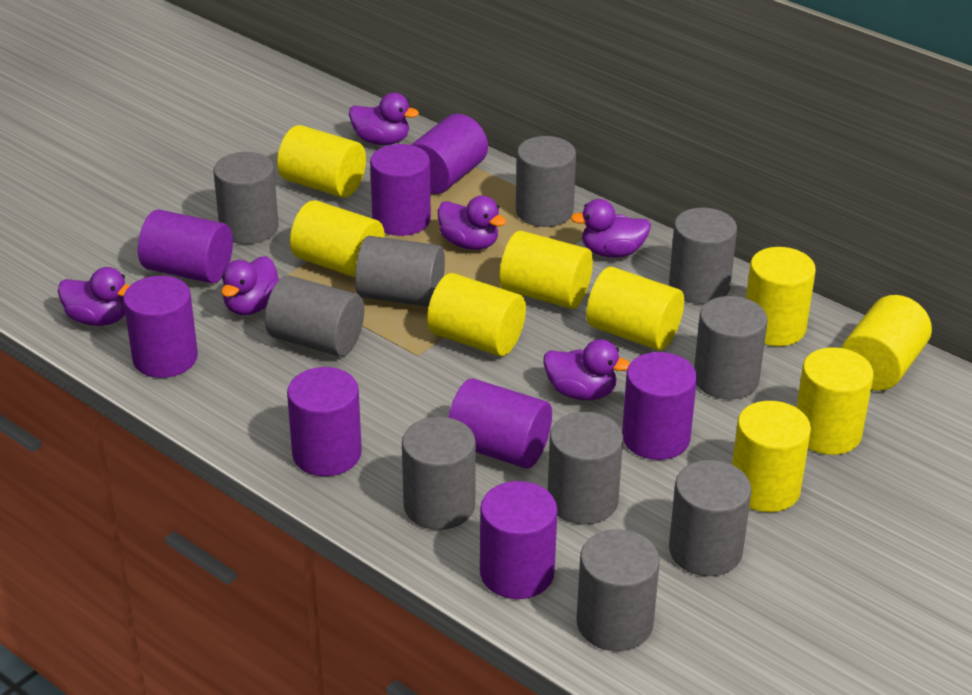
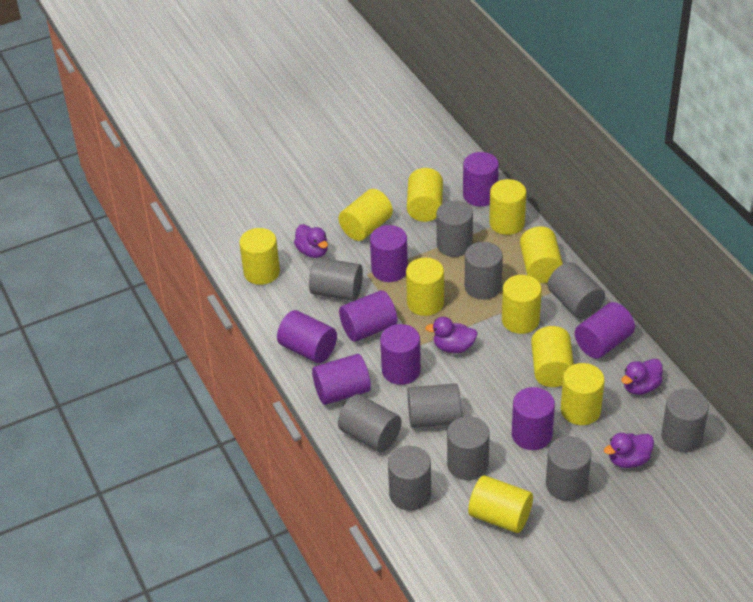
purple duck: [58,267,131,326] [221,256,279,315] [349,93,419,145] [438,195,507,250] [543,339,630,400] [570,199,651,258] = 6 -> [294,224,328,258] [425,317,478,353] [604,433,654,468] [621,359,663,395] = 4
yellow cylinder: [277,125,366,198] [290,200,385,277] [427,273,526,356] [499,231,593,309] [586,267,684,350] [732,401,811,512] [746,247,816,346] [796,347,874,455] [841,295,932,391] = 9 -> [239,228,280,285] [339,189,393,241] [406,258,444,316] [407,168,443,222] [468,475,533,533] [489,179,526,235] [502,275,542,334] [520,226,563,283] [531,326,574,387] [561,363,605,425] = 10

